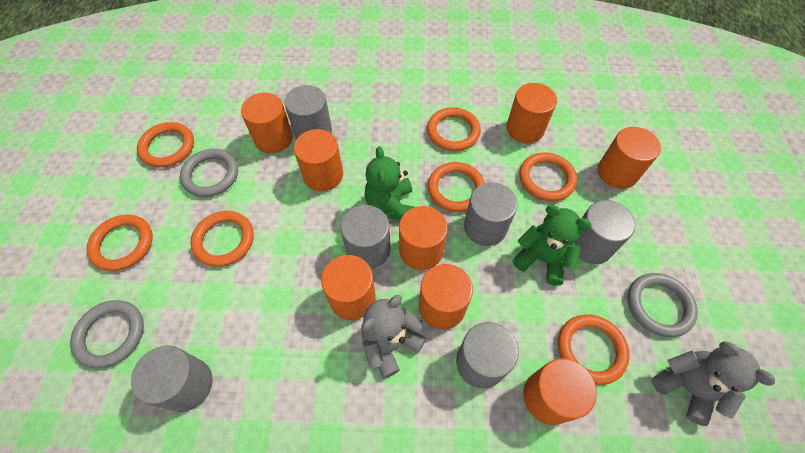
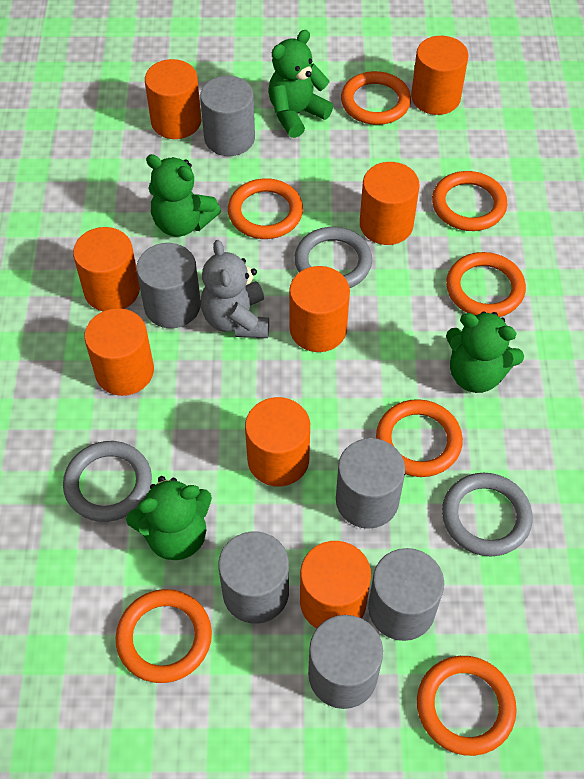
green teddy bear: [365,146,414,220] [513,205,592,286] = 2 -> [126,476,212,560] [146,154,221,237] [268,30,333,138] [446,311,524,393] = 4
grey teddy bear: [361,295,426,379] [651,341,775,426] = 2 -> [201,240,269,338] = 1

